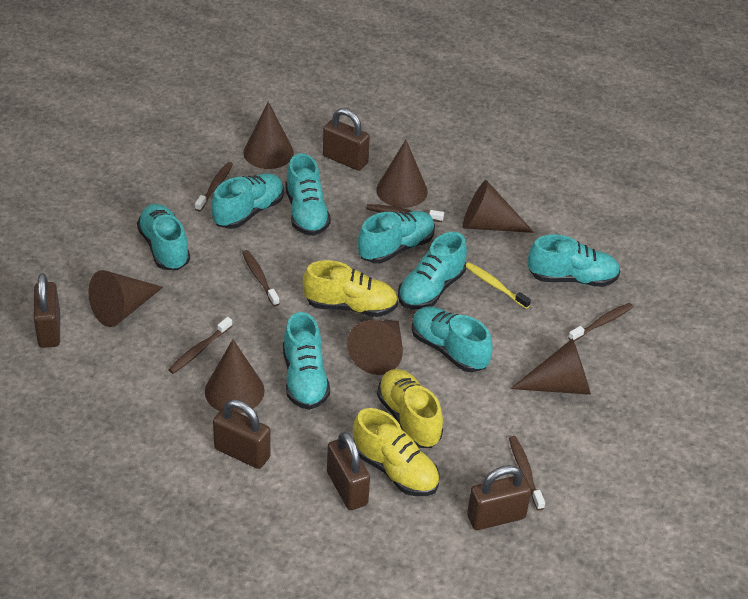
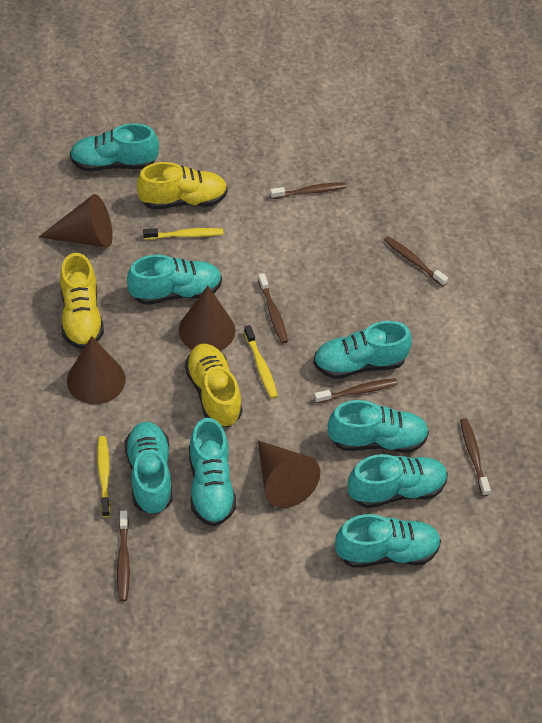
brown cone: [89,270,163,327] [205,339,265,413] [243,102,294,169] [347,320,403,375] [376,140,428,208] [463,180,534,233] [510,338,591,395] = 7 -> [39,194,113,248] [67,336,126,404] [179,286,235,351] [258,440,320,508] = 4
brown padlock: [34,273,60,348] [213,399,271,469] [323,108,370,171] [327,432,370,510] [467,465,531,530] = 5 -> none = 0
yellow toothbrush: [466,262,531,309] = 1 -> [97,436,111,517] [143,228,223,239] [244,325,278,399] = 3

